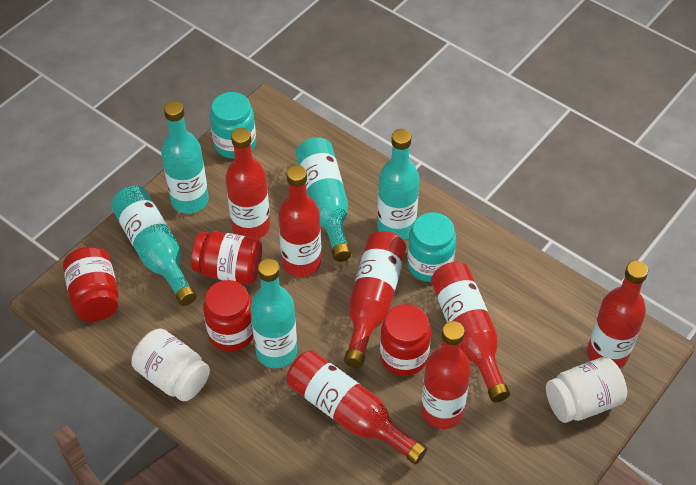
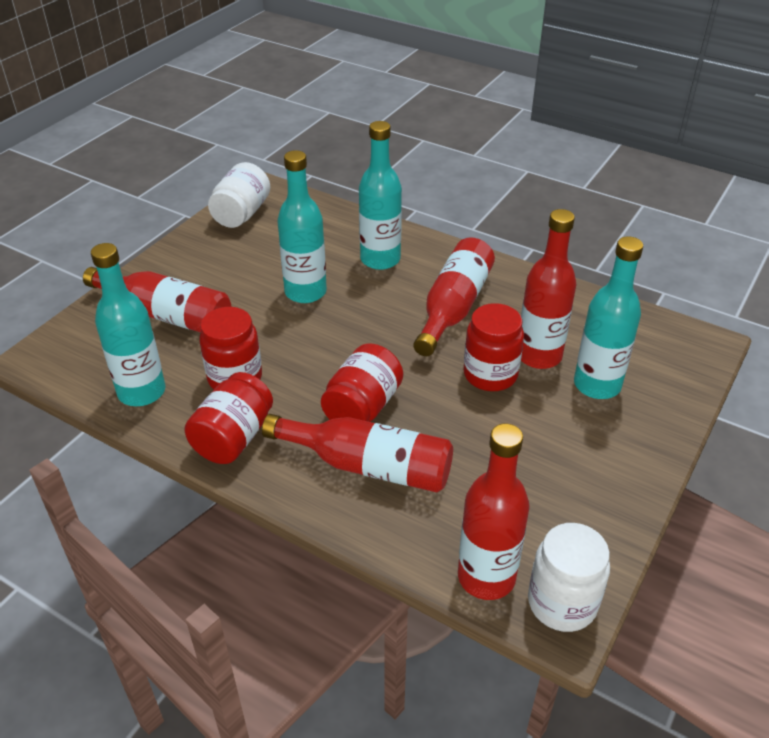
red bottle: [225,128,270,239] [278,165,321,277] [287,350,427,465] [344,231,406,368] [421,321,471,429] [431,262,510,402] [587,261,648,369] = 7 -> [83,267,231,333] [262,414,453,493] [414,238,495,356] [458,423,530,600] [521,209,577,369] = 5
turquoise bottle: [111,186,197,306] [161,101,209,214] [250,259,297,368] [296,137,351,262] [377,129,419,240] = 5 -> [91,243,166,406] [277,150,327,303] [359,121,402,270] [574,236,643,399] = 4
turquoise jar: [210,92,256,159] [407,212,456,282] = 2 -> none = 0

